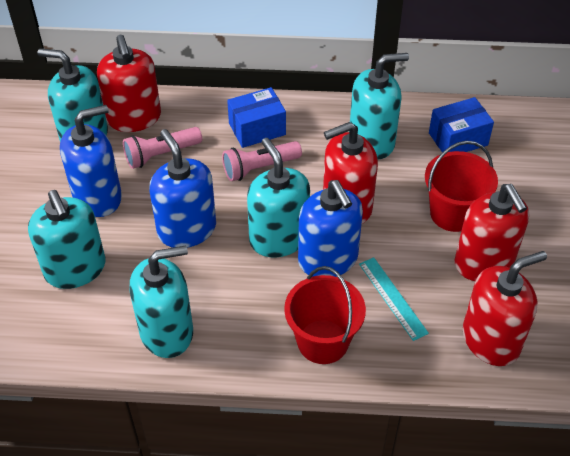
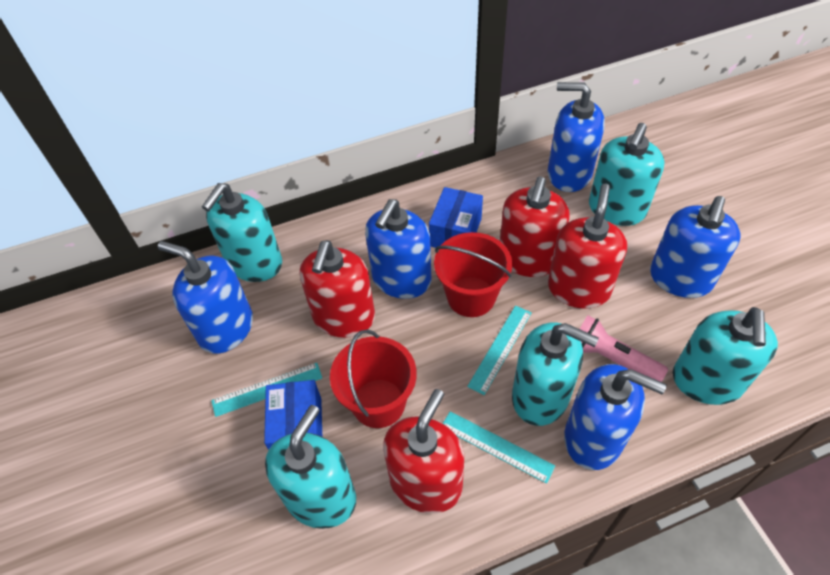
blue soap dispenser: [60,105,122,217] [149,129,216,248] [298,180,363,277] = 3 -> [158,241,253,354] [365,199,431,299] [548,82,605,192] [564,364,667,470] [650,196,740,298] = 5
pink flashlight: [123,127,202,169] [222,141,302,181] = 2 -> [580,315,668,382] = 1
turquoise ruler: [359,257,429,341] = 1 -> [211,363,322,417] [443,411,555,484] [467,306,531,395] = 3

